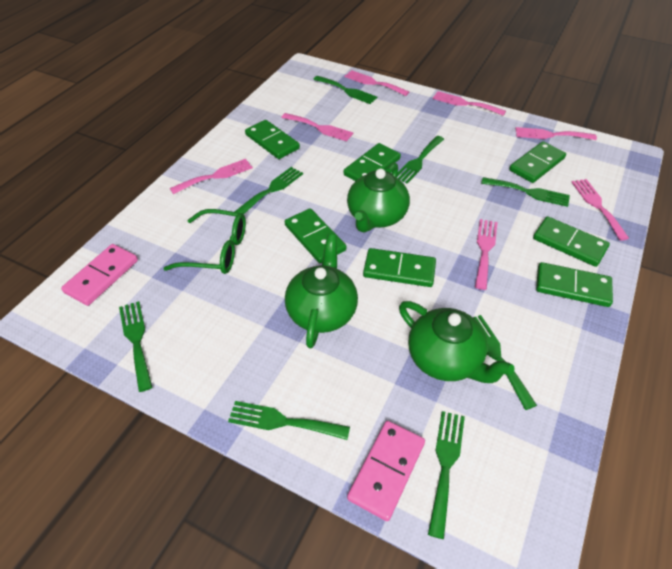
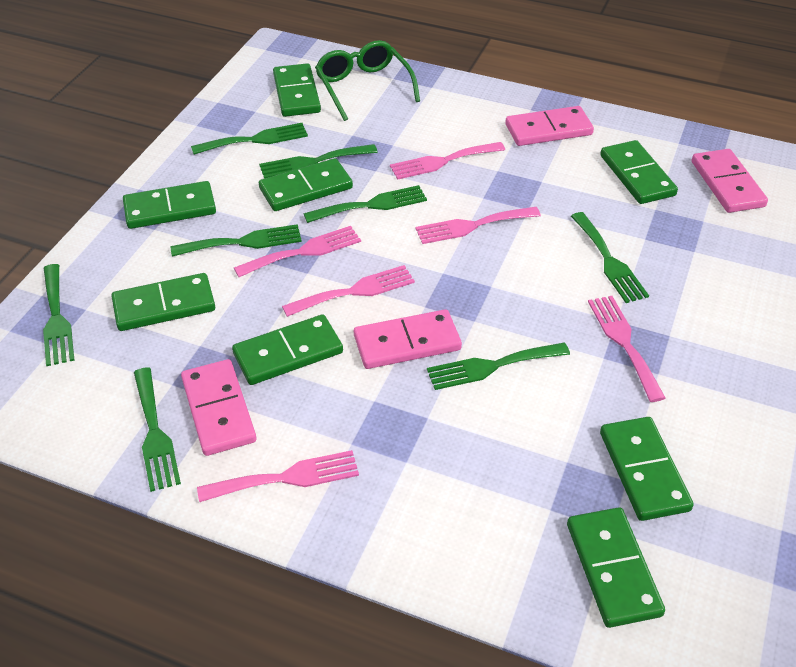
green domino: [245,120,300,159] [285,208,346,263] [344,143,401,181] [363,248,436,287] [509,141,566,183] [533,216,610,267] [536,262,613,307] = 7 -> [112,273,215,331] [123,181,216,229] [232,314,343,385] [259,158,353,211] [273,63,321,117] [567,507,665,628] [600,140,678,204] [600,417,694,521] = 8
green teapot: [285,234,358,348] [347,163,410,233] [399,301,515,383] = 3 -> none = 0
pink domino: [61,244,138,306] [347,421,425,521] = 2 -> [181,359,256,456] [354,309,462,369] [505,106,594,146] [692,149,768,213] = 4
pink fork: [170,159,253,194] [281,113,353,141] [344,70,409,96] [433,91,506,116] [475,219,497,290] [515,127,597,140] [571,179,629,241] = 7 -> [197,450,359,502] [234,226,361,277] [282,265,415,317] [390,142,505,180] [415,207,541,244] [588,296,666,402] = 6

